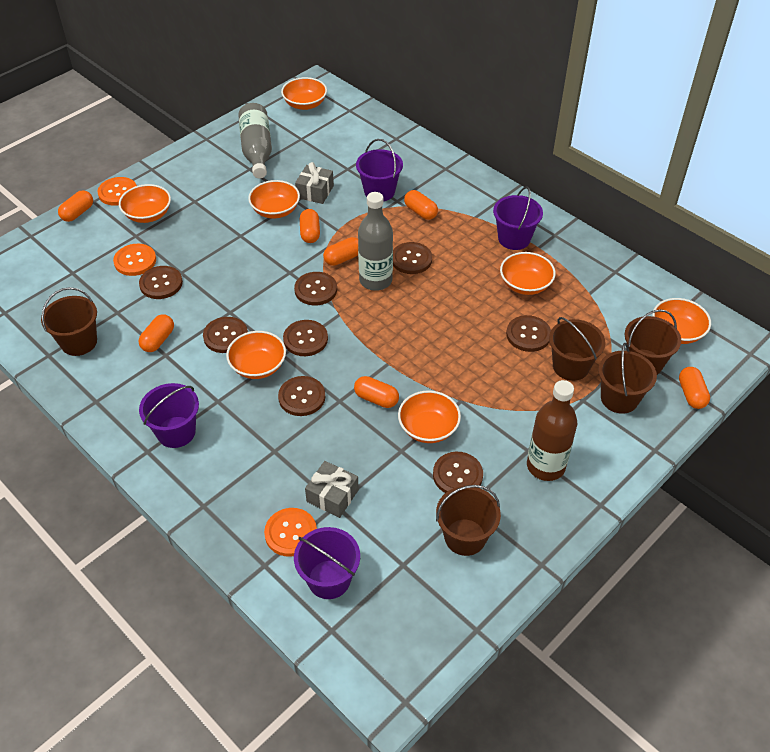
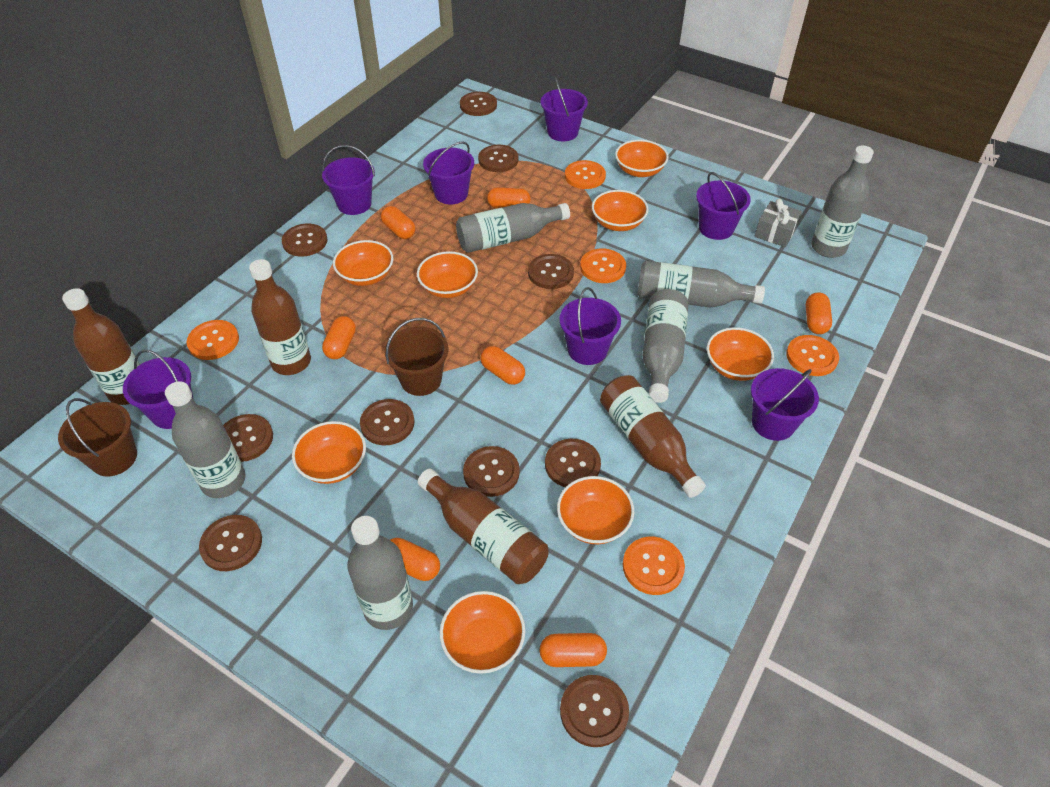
brown bottle: [527,380,577,481] = 1 -> [62,288,140,405] [249,259,311,375] [418,469,548,584] [600,375,706,498] = 4
brown bucket: [41,287,97,356] [436,485,501,556] [549,317,605,381] [598,343,657,414] [625,309,681,375] = 5 -> [58,398,137,477] [385,318,448,396] = 2
brown button: [139,266,183,299] [203,317,248,353] [278,376,325,416] [283,320,328,356] [294,272,337,305] [393,242,432,274] [433,452,483,493] [506,315,551,352] = 8 -> [199,515,262,571] [223,414,273,462] [282,224,327,257] [360,399,414,445] [460,92,497,116] [463,446,520,497] [478,145,518,172] [528,254,574,289] [545,439,601,487] [560,675,629,747] = 10
grey bottle: [238,103,272,179] [358,192,393,291] = 2 -> [165,381,245,498] [347,516,413,630] [456,203,570,253] [637,261,765,308] [642,289,688,403] [811,145,874,258] = 6
grey gift: [295,162,334,204] [305,461,359,518] = 2 -> [755,199,802,247] = 1
orange bowl: [119,184,171,223] [226,331,286,379] [248,180,300,218] [281,77,327,110] [398,391,461,443] [500,252,556,295] [652,298,711,344] = 7 -> [292,421,366,484] [333,240,393,286] [417,251,478,298] [440,591,525,674] [557,476,634,544] [592,190,649,231] [615,140,669,177] [707,327,774,381] = 8
orange button: [97,177,137,206] [113,244,156,276] [264,508,317,557] = 3 -> [186,320,239,360] [565,160,606,189] [580,249,626,283] [623,537,685,595] [786,335,839,376] = 5
purple bucket: [139,383,199,448] [294,527,360,599] [356,139,403,201] [493,186,543,250] = 4 -> [123,350,193,429] [322,145,375,215] [423,141,474,204] [541,77,588,141] [560,287,621,365] [696,172,751,240] [751,368,819,441] = 7

